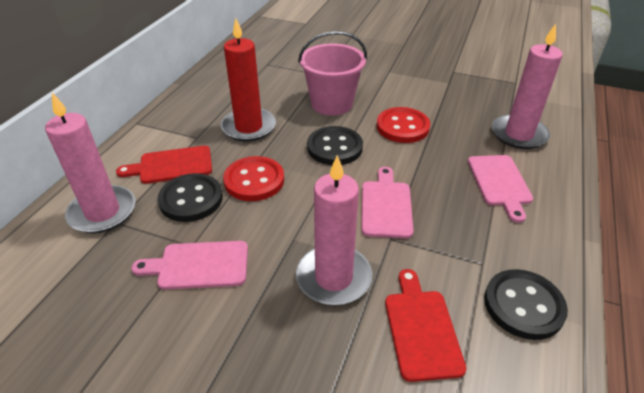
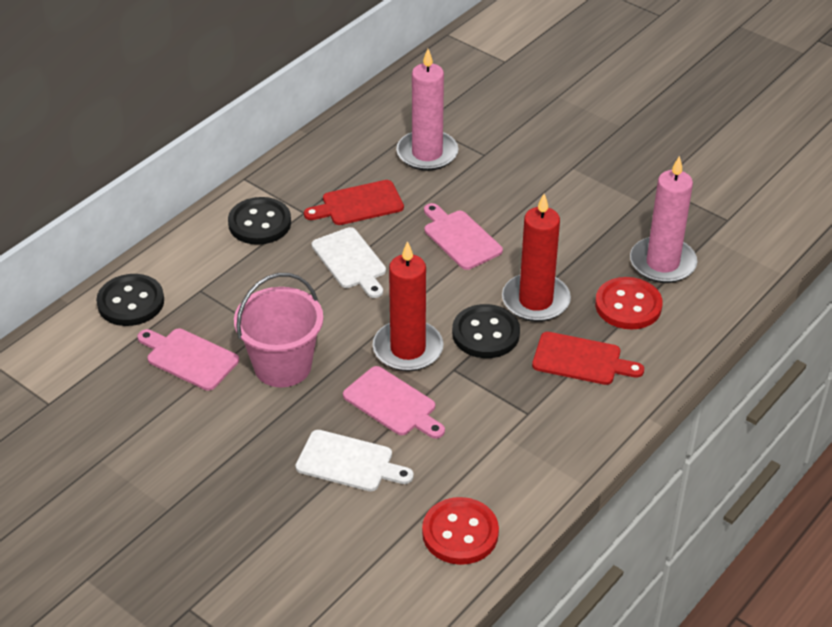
pink candle: [45,93,136,233] [296,155,372,305] [492,24,563,149] = 3 -> [396,49,458,171] [630,156,697,283] = 2
red candle: [221,18,276,142] = 1 -> [373,241,444,372] [502,194,571,322] = 2
white cutting board: none = 0 -> [295,430,414,491] [312,227,386,298] = 2

